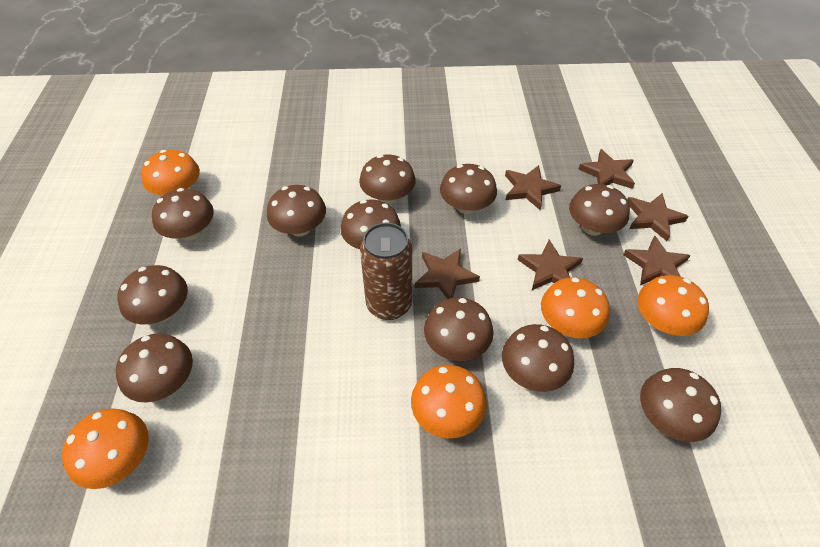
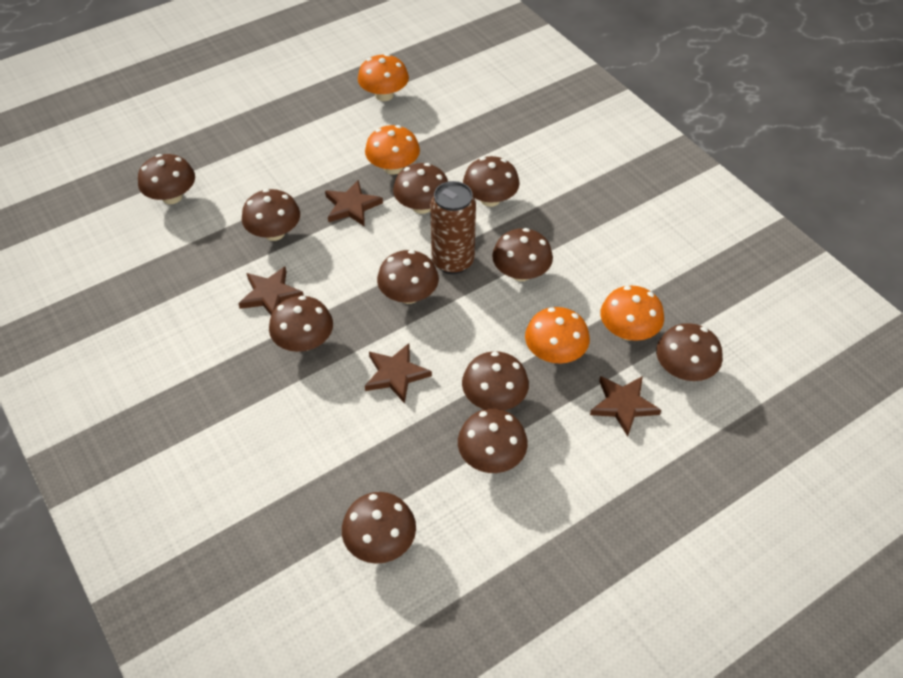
brown star: [415,249,480,299] [505,165,561,210] [518,240,583,290] [578,149,635,189] [623,235,691,285] [627,193,688,241] = 6 -> [238,267,303,315] [325,180,383,227] [365,343,432,404] [590,376,661,437] = 4
orange mushroom: [62,409,149,489] [141,150,200,195] [411,365,487,438] [541,277,610,338] [637,275,709,336] = 5 -> [358,54,409,101] [365,125,420,175] [525,307,590,364] [600,286,664,341] = 4

